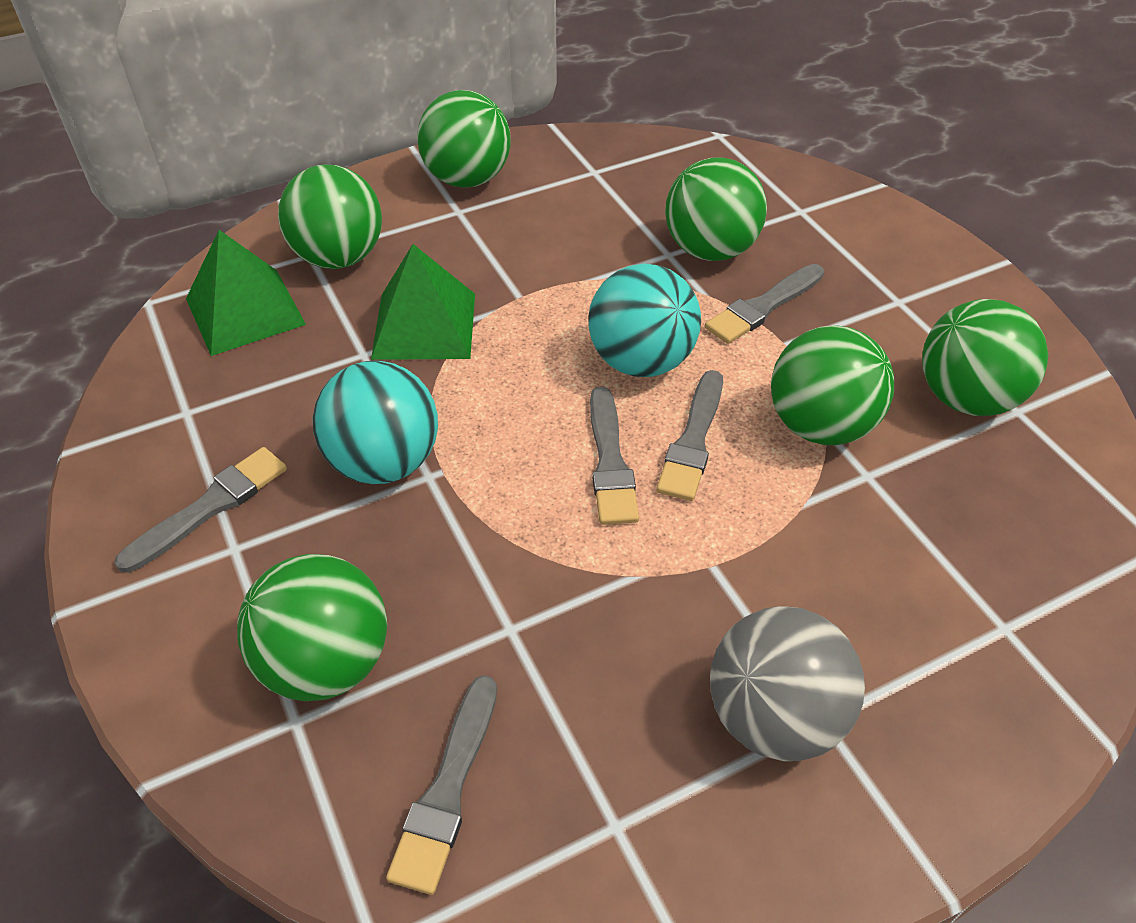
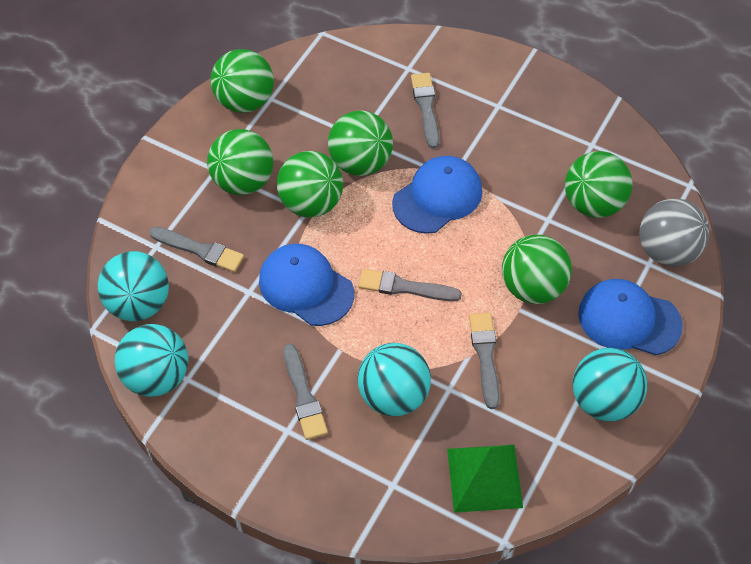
blue cap: none = 0 -> [259,244,354,326] [392,156,482,234] [578,279,683,355] = 3
green pyramid: [186,230,306,356] [371,244,475,360] = 2 -> [447,445,523,513] = 1
turquoise ball: [313,361,438,484] [588,263,701,377] = 2 -> [98,251,169,321] [115,324,188,397] [358,343,431,416] [573,348,647,422] = 4

